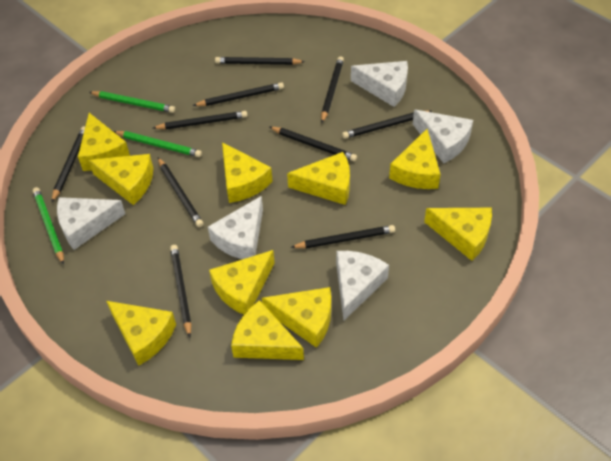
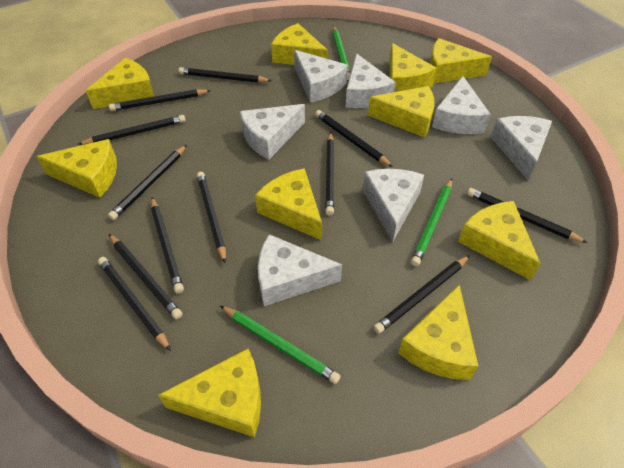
black pencil: [51,126,85,203] [153,111,247,130] [158,158,204,227] [170,245,191,338] [193,82,284,106] [215,57,305,65] [270,127,357,161] [290,225,395,249] [321,56,344,123] [342,111,432,139] = 10 -> [78,115,186,145] [98,257,171,351] [108,145,187,220] [109,89,211,111] [109,234,183,319] [151,198,184,294] [178,67,272,83] [197,172,226,263] [315,110,393,167] [325,132,334,216] [373,255,470,334] [467,188,588,243] = 12
white cheese: [57,197,125,250] [208,196,263,259] [336,251,389,320] [351,61,408,107] [413,110,473,163] = 5 -> [240,104,305,160] [258,234,342,306] [294,50,348,103] [346,53,396,108] [362,169,424,242] [432,76,491,134] [491,116,552,180] = 7

